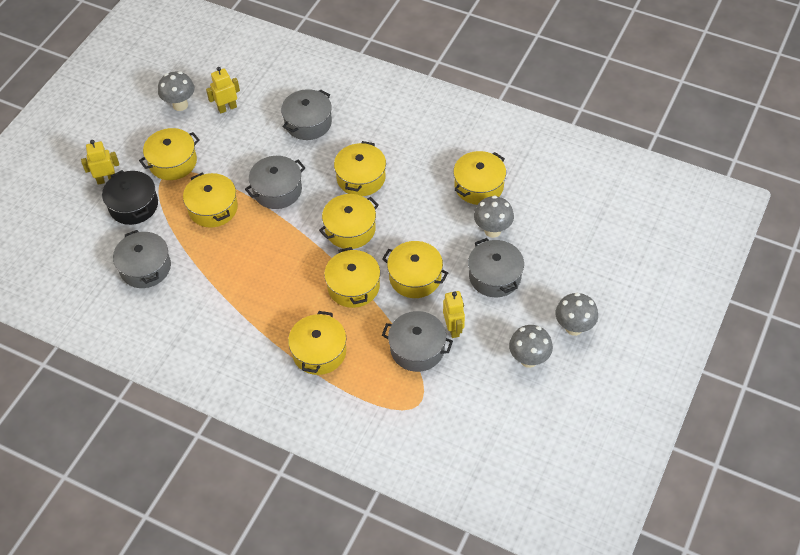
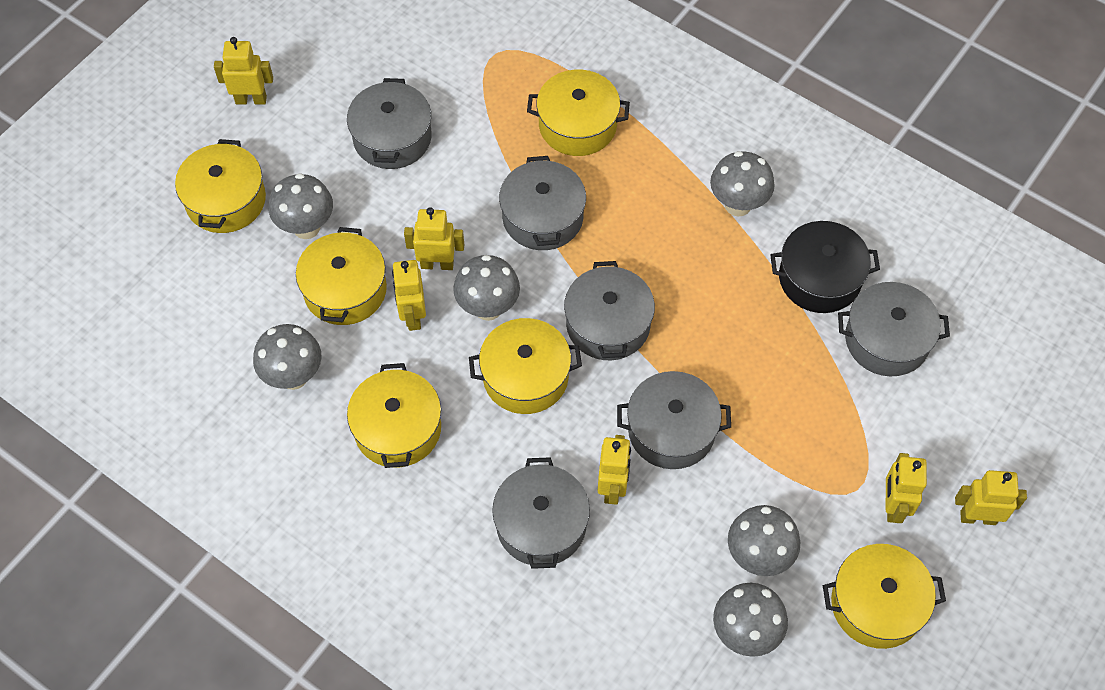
grey mushroom: [158,71,195,111] [474,195,514,238] [509,325,553,368] [556,293,598,336] = 4 -> [253,324,322,390] [269,173,333,239] [453,255,520,321] [710,151,775,217] [713,583,788,657] [728,505,800,576] = 6
grey pot: [113,230,171,288] [245,156,305,209] [281,89,332,140] [382,311,453,372] [468,238,524,297] = 5 -> [347,78,432,169] [492,457,590,569] [499,156,586,250] [564,261,655,360] [617,371,731,469] [838,282,950,376] = 6
yellow pot: [139,128,200,180] [183,173,238,228] [288,311,346,375] [319,194,379,249] [324,247,380,308] [334,141,386,196] [382,241,448,298] [453,151,506,205] = 8 -> [175,139,266,233] [296,227,387,325] [347,363,441,468] [469,318,582,414] [527,70,630,156] [823,544,946,649] = 6
yellow robot: [81,140,119,185] [206,67,240,114] [443,291,465,338] = 3 -> [214,37,273,104] [392,260,426,331] [404,207,464,270] [598,435,631,505] [886,453,927,523] [955,470,1027,525] = 6

